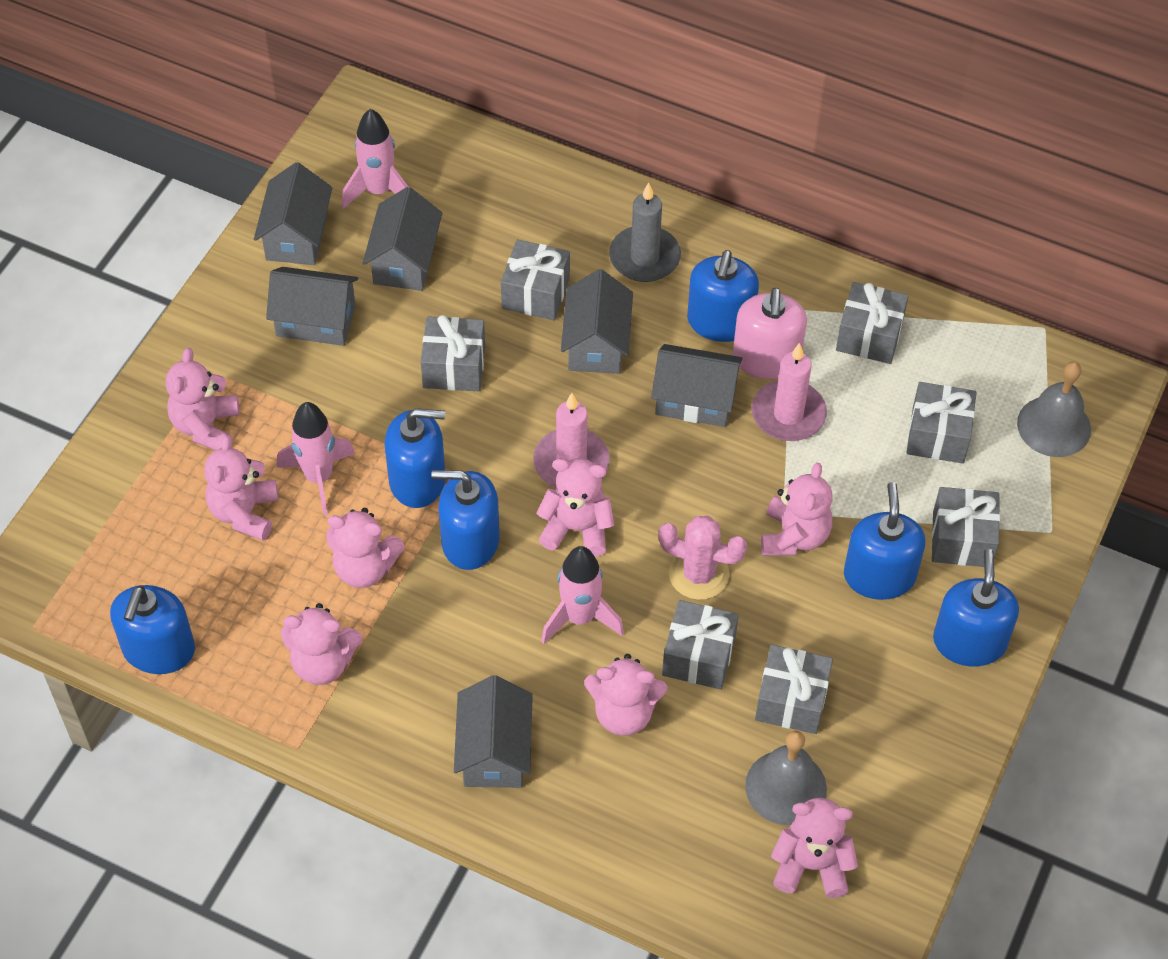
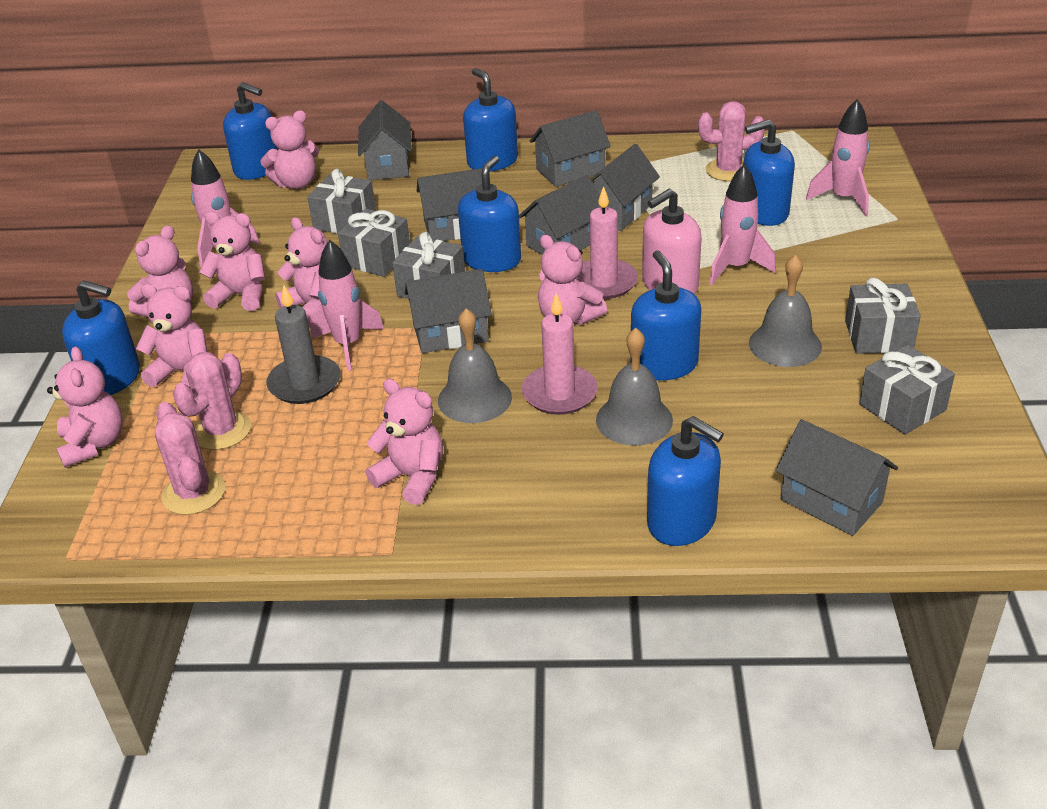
blue soap dispenser: [110,585,195,674] [384,408,445,508] [431,470,500,570] [687,250,759,342] [844,482,925,600] [933,549,1019,666] = 6 -> [62,280,140,395] [223,82,278,180] [458,156,521,272] [463,68,518,171] [630,250,701,381] [647,416,724,546] [743,119,795,226] = 7
grey bell: [745,731,827,825] [1017,362,1091,457] = 2 -> [438,308,512,423] [596,328,673,446] [749,254,822,367] = 3
grey gift: [421,315,485,391] [501,239,570,321] [662,600,739,690] [755,645,833,734] [836,282,909,364] [906,382,977,464] [932,487,1000,567] = 7 -> [307,169,376,233] [338,209,410,277] [392,232,465,299] [845,278,921,354] [859,345,955,435] = 5
grey house: [254,162,332,265] [266,267,358,346] [363,187,442,291] [454,675,533,788] [561,269,633,374] [651,344,743,427] = 6 -> [358,100,412,180] [405,269,492,353] [417,168,482,241] [519,175,601,255] [530,110,611,187] [591,144,660,231] [776,419,898,536] = 7
pink cactus: [658,516,747,600] = 1 -> [155,402,225,515] [172,352,251,450] [698,101,765,181] = 3
pink rocket: [277,402,355,515] [342,109,408,209] [541,546,624,644] = 3 -> [191,149,260,267] [310,239,384,371] [709,164,776,285] [806,99,870,216] = 4

